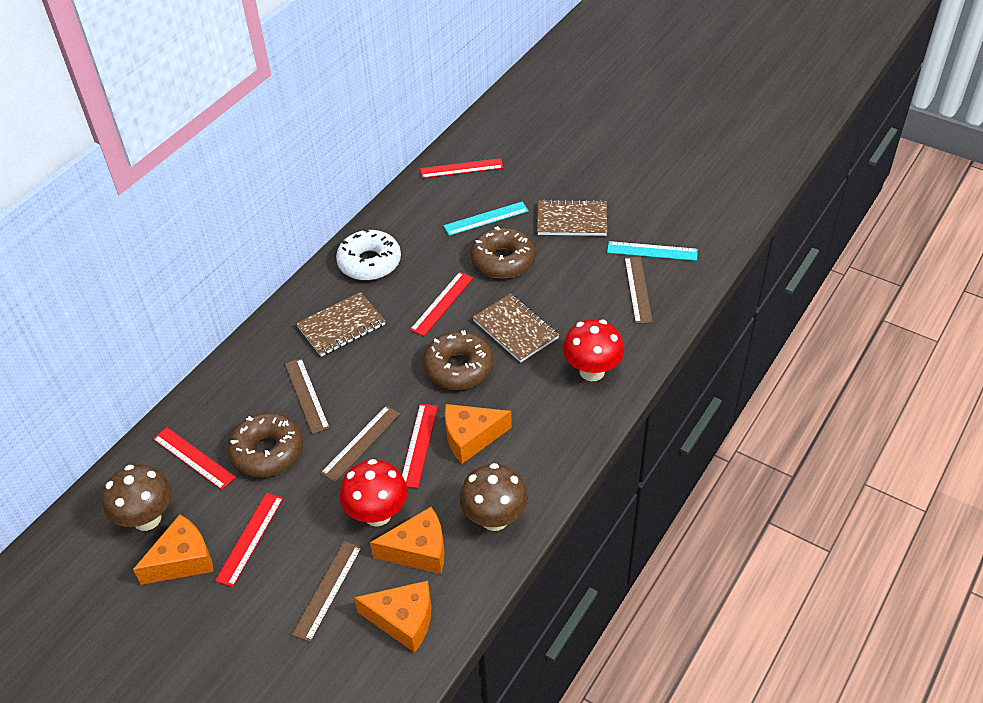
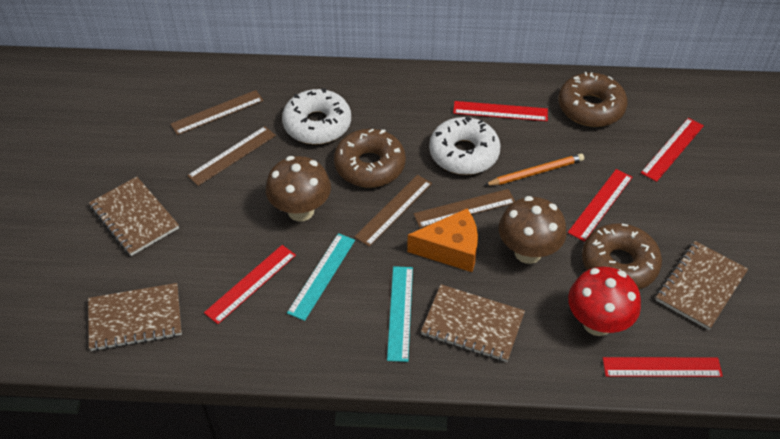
brown notebook: [296,292,385,357] [473,294,559,362] [537,199,607,236] = 3 -> [88,283,182,351] [89,177,179,256] [421,285,525,362] [656,241,748,330] = 4
orange cheese: [133,514,214,585] [354,581,432,653] [370,507,445,574] [445,404,512,464] = 4 -> [407,209,478,272] = 1
orange pencil: none = 0 -> [485,154,584,186] = 1
red mushroom: [340,459,408,527] [562,319,625,381] = 2 -> [568,267,641,336] = 1
white donut: [336,228,401,281] = 1 -> [282,88,351,144] [429,117,501,175] = 2

